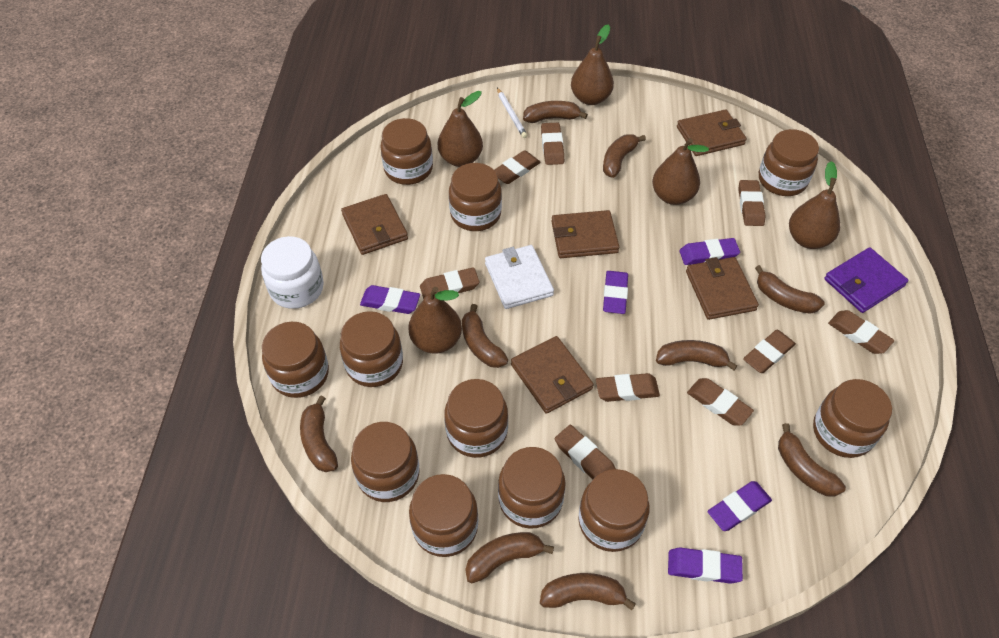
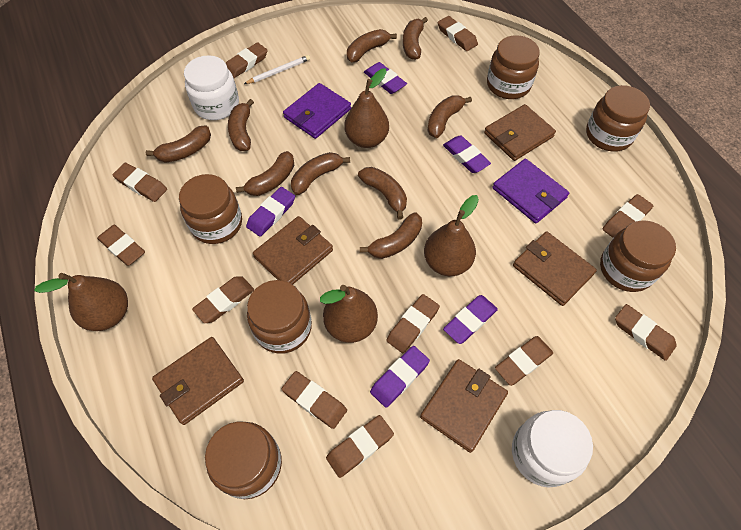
brown eraser: [420,267,479,299] [494,150,541,184] [541,123,564,165] [555,425,616,479] [596,373,660,402] [687,378,754,425] [738,180,765,226] [743,330,796,373] [828,310,894,354] = 9 -> [97,225,145,266] [113,163,167,202] [192,276,254,323] [226,42,268,78] [282,371,347,429] [326,415,394,478] [386,294,440,353] [438,16,478,51] [495,336,553,386] [602,194,653,238] [615,304,677,361] = 11
brown jar: [262,322,329,398] [340,311,403,387] [351,422,420,502] [380,118,433,185] [409,474,478,557] [444,379,508,458] [449,163,502,231] [498,447,566,529] [578,469,650,552] [759,129,819,196] [813,379,892,458] = 11 -> [179,174,242,244] [205,421,282,499] [247,280,312,354] [487,35,540,99] [586,85,650,152] [600,220,676,292] = 6
brown pear: [408,287,462,354] [438,91,483,167] [571,24,614,105] [652,138,709,205] [789,161,840,249] = 5 -> [34,273,128,331] [320,285,378,343] [344,68,389,148] [424,195,479,276] = 4
purple wallet: [824,247,908,313] = 1 -> [283,83,351,139] [492,158,569,224] = 2
white jar: [261,236,324,309] = 1 -> [184,55,239,120] [512,410,593,487] = 2
white wallet: [485,245,554,309] = 1 -> none = 0

